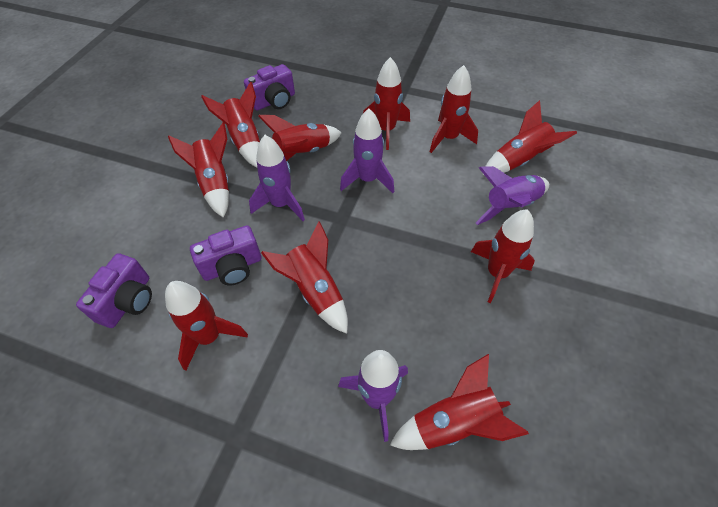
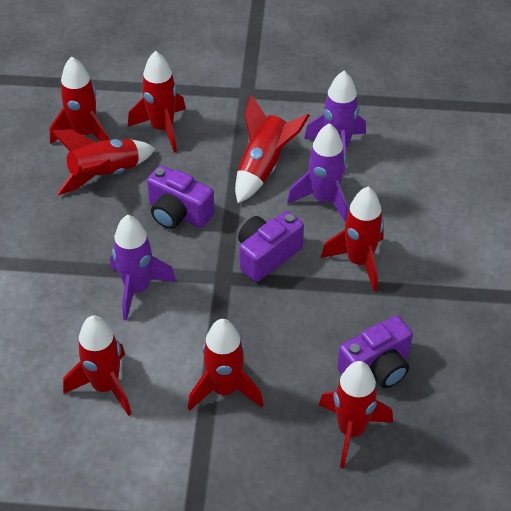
purple rocket: [249,135,305,221] [338,350,408,442] [340,108,394,193] [476,166,549,225] = 4 -> [110,215,177,321] [287,123,348,223] [304,71,366,174] = 3
red rocket: [165,281,248,371] [168,123,229,218] [201,81,260,167] [258,115,341,161] [261,222,348,334] [363,57,410,150] [390,354,529,450] [430,65,478,153] [471,209,535,303] [482,100,577,175] = 10 -> [50,57,109,144] [51,129,155,195] [63,315,132,416] [128,51,186,152] [188,319,263,411] [235,94,310,203] [319,361,393,469] [321,187,384,291] = 8

